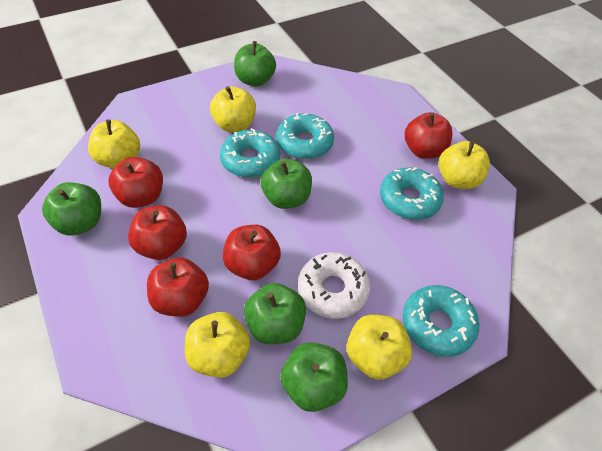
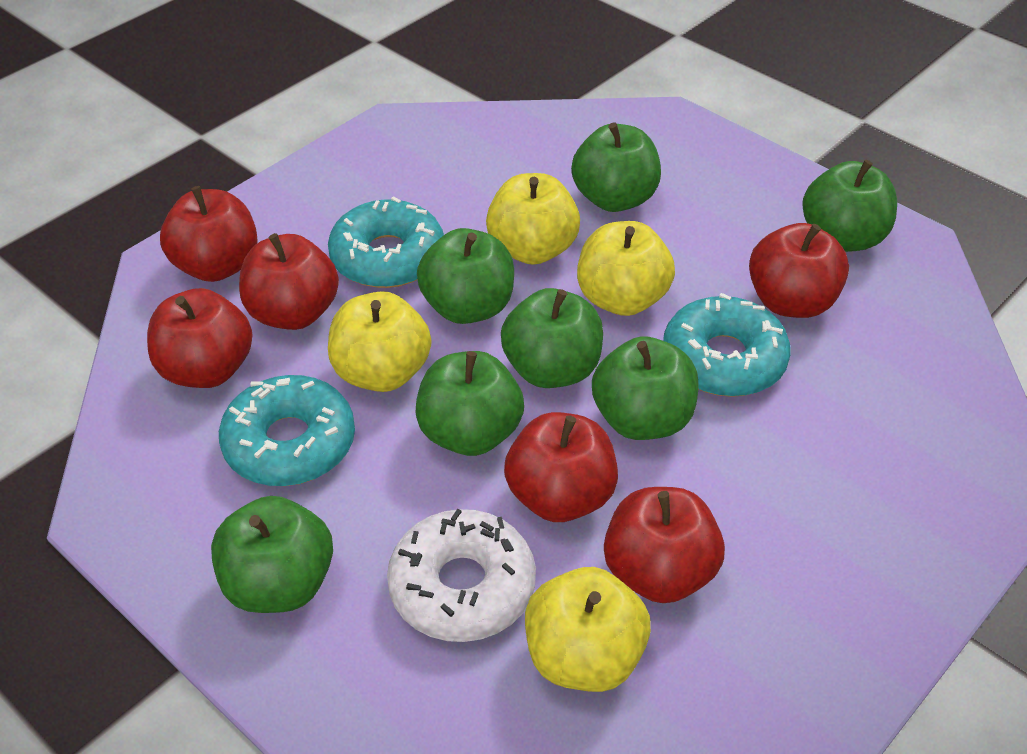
green apple: [42,182,101,236] [234,41,276,87] [244,283,306,345] [261,158,312,209] [280,342,348,412] = 5 -> [211,496,333,613] [415,351,524,456] [417,228,514,324] [501,288,603,388] [571,122,661,212] [592,336,699,440] [802,160,897,252] = 7
red apple: [109,157,163,208] [128,205,187,260] [147,257,209,317] [223,225,281,280] [405,112,453,159] = 5 -> [147,288,253,388] [160,186,258,282] [239,233,339,330] [504,412,618,522] [604,487,725,603] [749,223,849,318] = 6
turquoise donut: [220,128,280,178] [276,113,334,159] [380,167,444,220] [403,285,479,357] = 4 -> [219,375,355,486] [328,196,444,288] [663,293,791,397] = 3
yellow apple: [88,119,140,168] [185,312,250,378] [210,86,256,132] [347,314,412,379] [439,141,490,189] = 5 -> [328,291,431,392] [486,173,580,265] [525,567,651,692] [577,221,675,316] = 4

